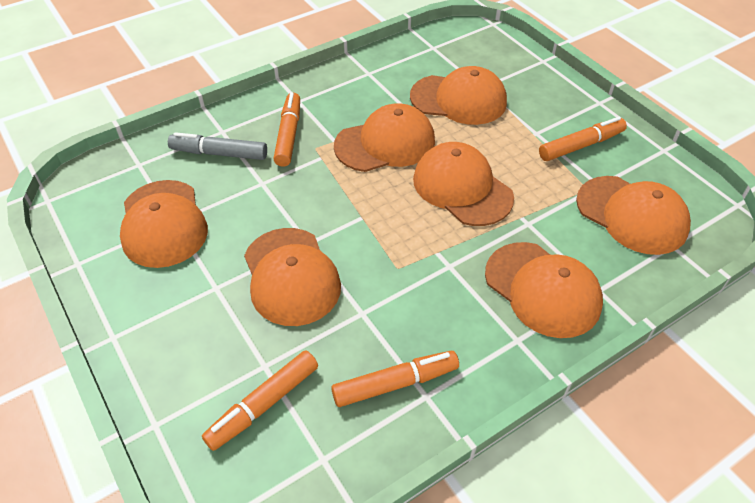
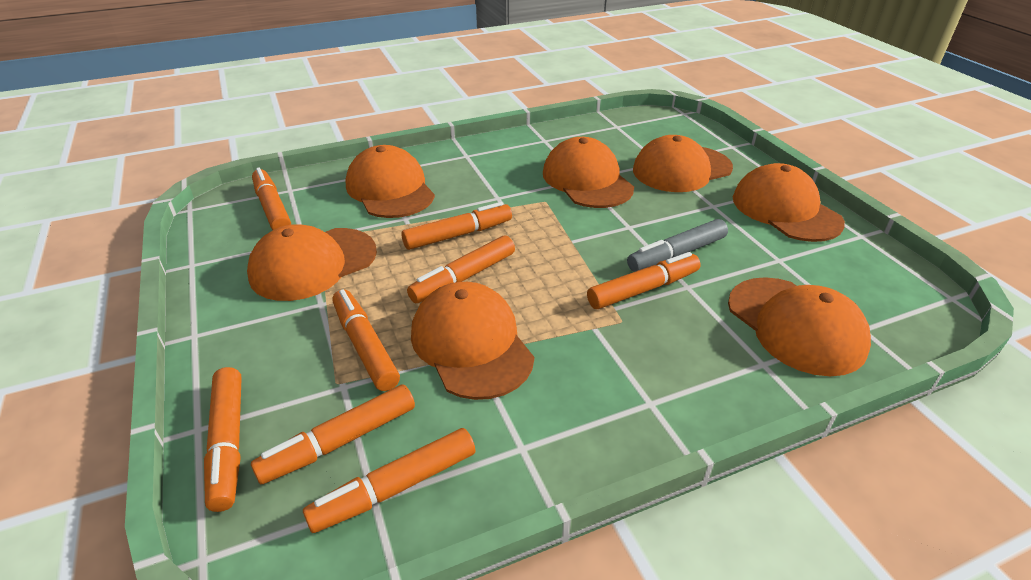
orange marker: [202,351,318,451] [274,93,300,167] [331,351,459,407] [539,117,627,161] = 4 -> [204,367,242,512] [251,384,415,484] [252,168,291,230] [303,428,475,533] [332,289,400,391] [401,202,512,250] [407,235,515,303] [587,252,700,309] = 8

